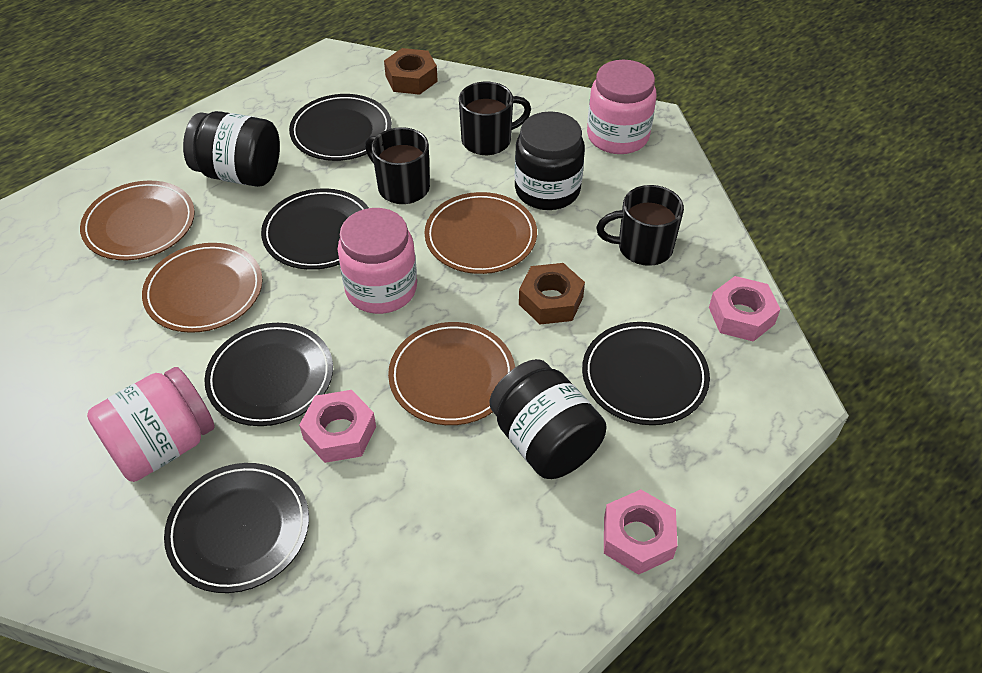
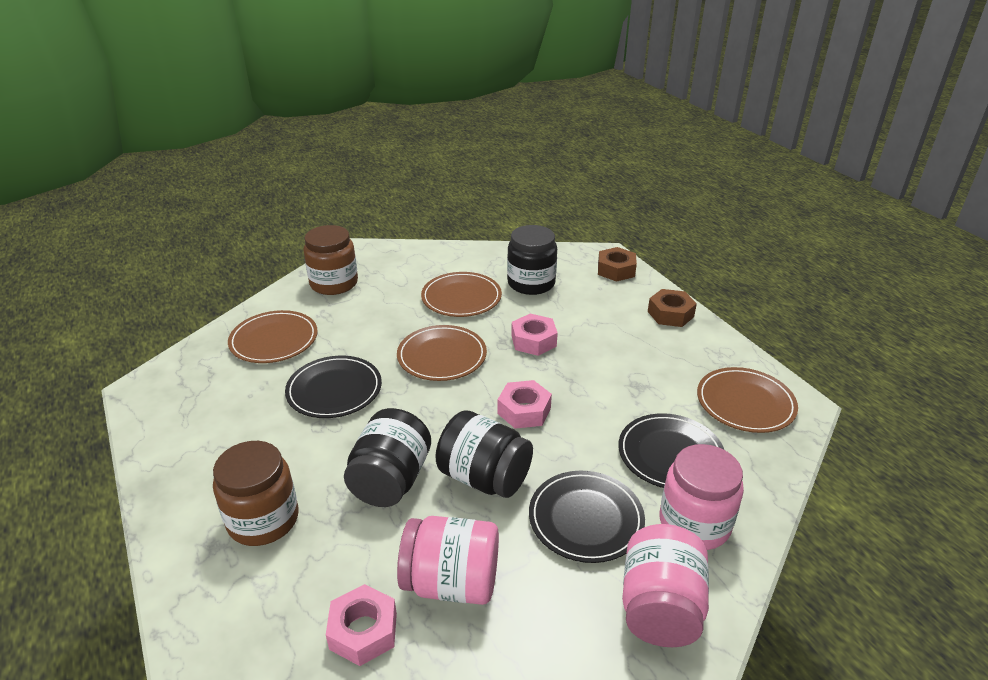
black mug: [365,127,430,204] [459,82,531,155] [596,185,684,266] = 3 -> none = 0
black plate: [164,463,309,593] [204,323,333,426] [261,188,369,270] [289,94,392,161] [582,322,710,425] = 5 -> [285,356,382,418] [529,471,645,563] [619,413,724,488] = 3
brown jar: none = 0 -> [213,441,298,546] [303,225,358,295] = 2

